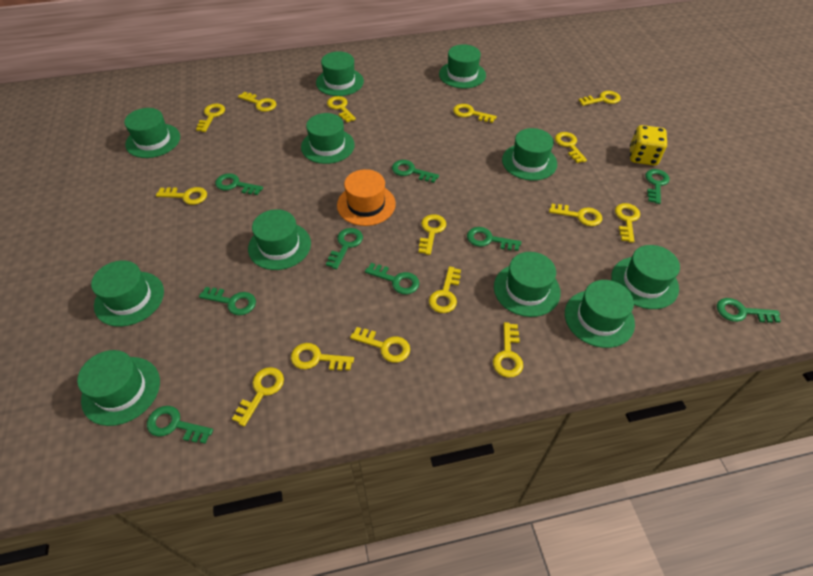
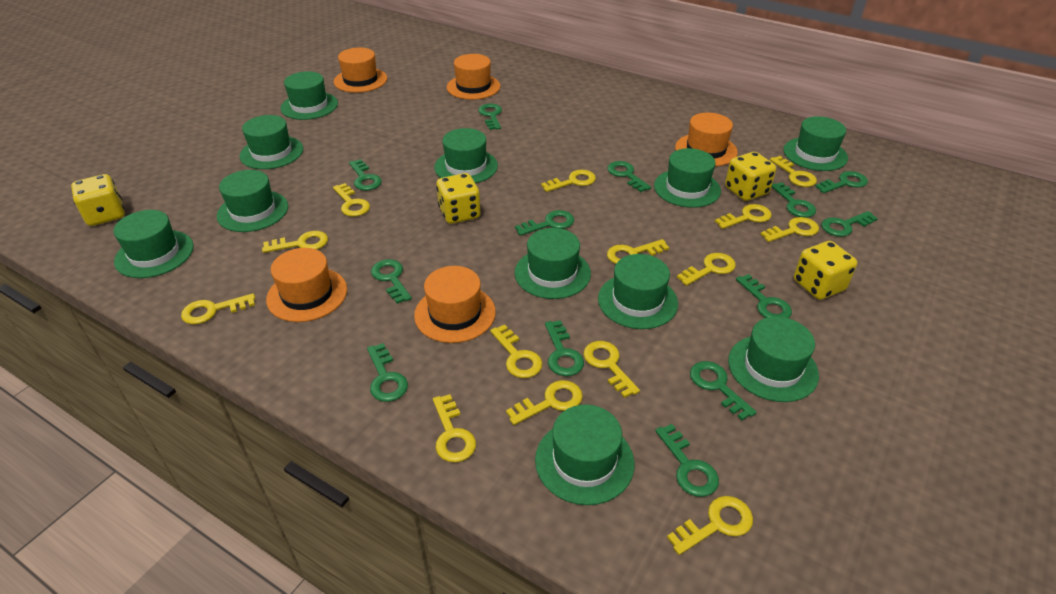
green key: [147,406,213,444] [199,287,256,315] [215,173,263,195] [326,228,363,269] [365,263,419,294] [392,160,439,183] [467,227,521,251] [645,169,670,204] [717,298,781,323] = 9 -> [349,159,382,191] [367,343,408,402] [371,259,412,304] [478,103,502,130] [515,210,574,236] [545,320,584,376] [608,161,651,192] [655,424,719,497] [690,361,757,421] [736,274,792,318] [772,182,816,218] [815,171,868,193] [821,211,878,237] = 13
orange hat: [337,169,396,226] = 1 -> [266,248,347,322] [334,48,387,93] [414,266,496,343] [447,54,500,100] [675,113,738,166] = 5
yellow dice: [630,125,667,165] = 1 -> [71,174,125,226] [436,173,481,224] [725,152,776,201] [794,241,857,300] = 4
yellow key: [156,187,207,205] [196,104,225,132] [232,367,284,426] [238,92,277,112] [291,343,354,371] [327,96,356,122] [350,327,410,363] [419,214,446,255] [429,266,461,313] [453,104,497,123] [493,322,523,378] [549,204,602,226] [555,132,587,163] [579,91,621,106] [615,203,640,243] = 15 -> [181,293,255,324] [262,231,328,253] [333,183,370,217] [433,394,476,463] [490,324,542,378] [506,380,583,425] [541,170,596,192] [583,341,640,398] [607,239,669,264] [667,496,753,555] [677,253,736,286] [715,204,772,229] [761,217,819,242] [770,156,817,187] = 14

